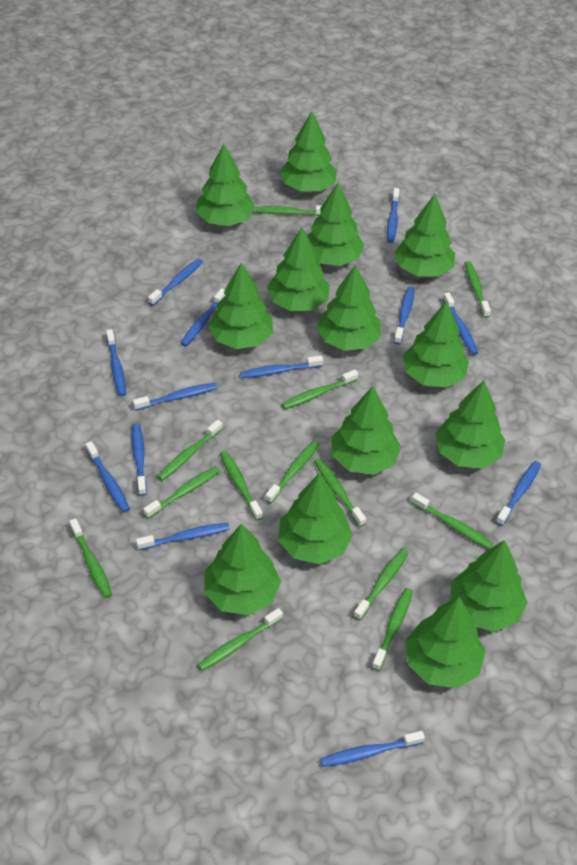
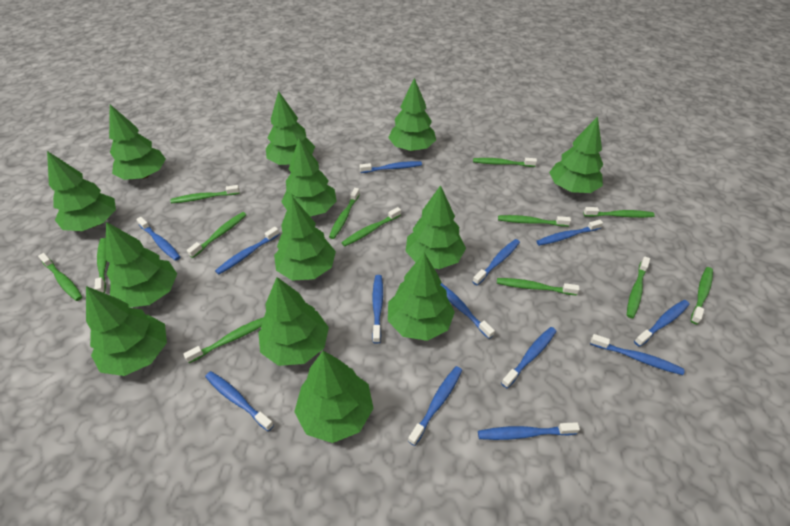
green tree: [196,144,255,226] [204,523,281,615] [209,263,273,349] [267,227,330,311] [278,473,353,564] [280,111,337,192] [307,182,365,266] [317,265,381,351] [331,386,401,475] [394,194,455,277] [403,301,469,388] [405,597,486,688] [435,381,505,469] [450,540,528,632] = 14 -> [47,151,116,231] [86,286,167,376] [106,222,177,308] [109,105,166,180] [258,277,329,366] [266,91,315,165] [274,197,336,281] [281,138,337,216] [294,351,374,443] [388,78,436,151] [388,252,455,341] [405,185,466,269] [549,116,603,193] = 13

